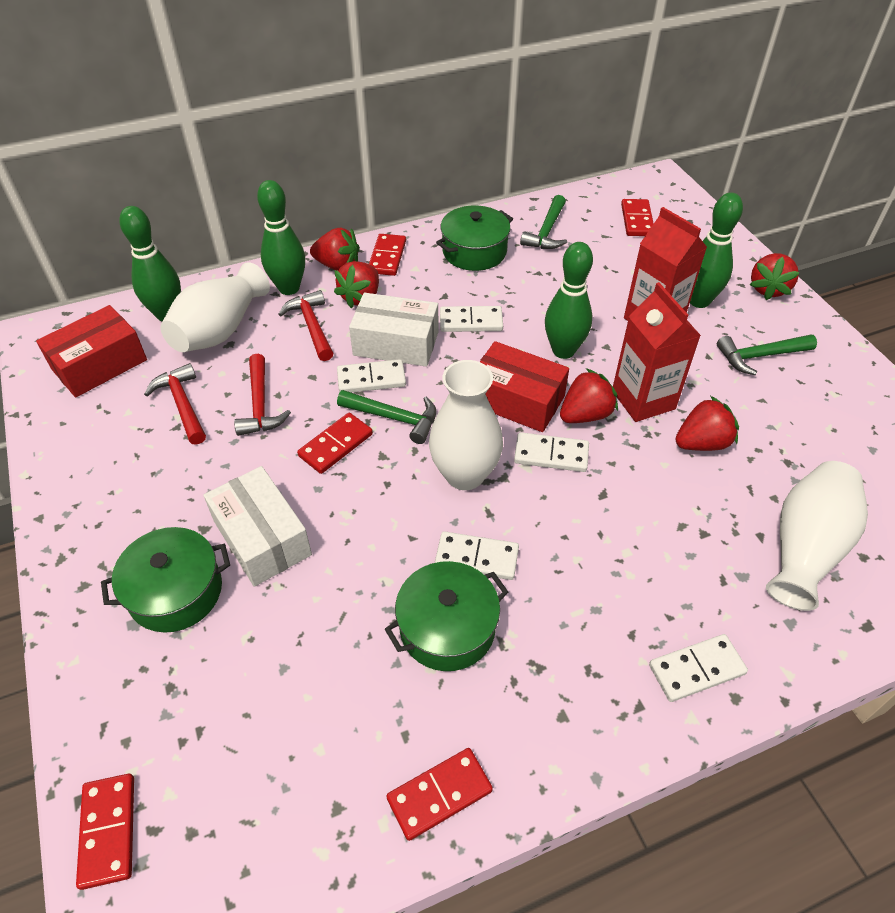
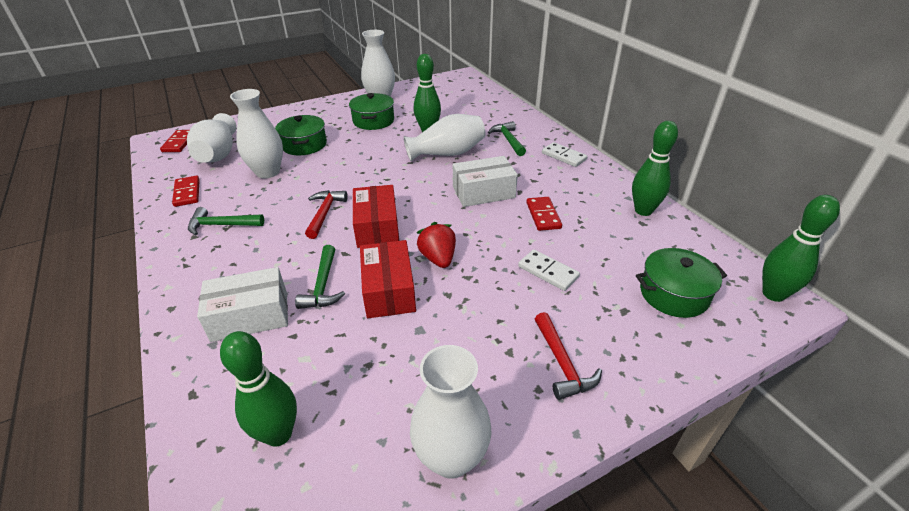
red carton: [613,282,701,422] [624,207,707,321] = 2 -> none = 0
red domino: [76,774,134,890] [297,413,373,474] [369,234,406,276] [387,748,493,841] [621,199,654,236] = 5 -> [160,130,189,152] [172,176,200,207] [526,197,562,231] = 3
red hammer: [144,363,206,445] [234,354,291,436] [278,290,333,361] = 3 -> [305,190,348,239] [535,312,602,400] = 2
red strawberry: [310,228,360,271] [334,261,379,308] [560,368,618,423] [675,396,739,451] [750,253,800,300] = 5 -> [417,222,456,268] = 1
white domino: [337,359,406,393] [435,531,519,580] [440,306,503,332] [514,432,589,472] [649,634,748,702] = 5 -> [518,249,580,291] [542,142,588,167] = 2
white vase: [161,262,270,352] [429,360,503,490] [766,461,868,611] = 3 -> [187,113,237,163] [230,89,283,179] [361,30,395,97] [403,114,486,161] [410,345,492,478] = 5

